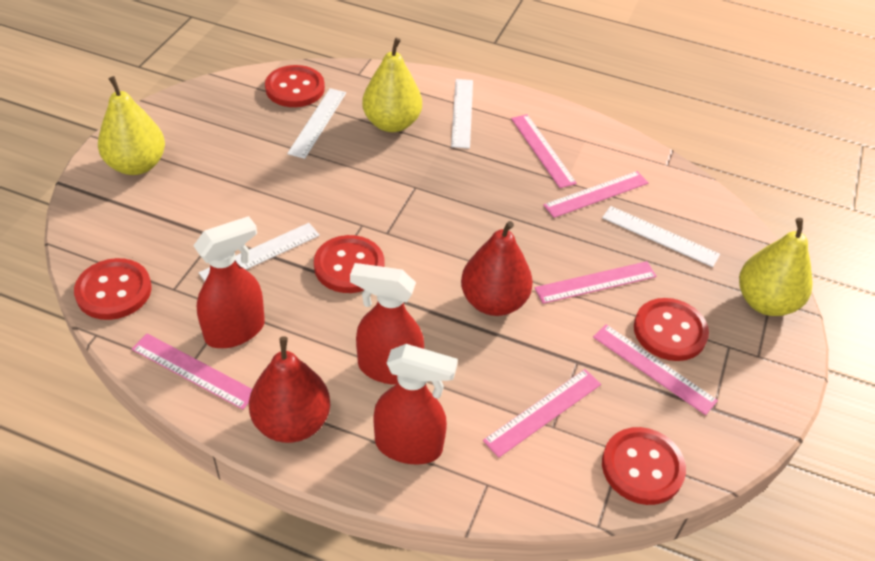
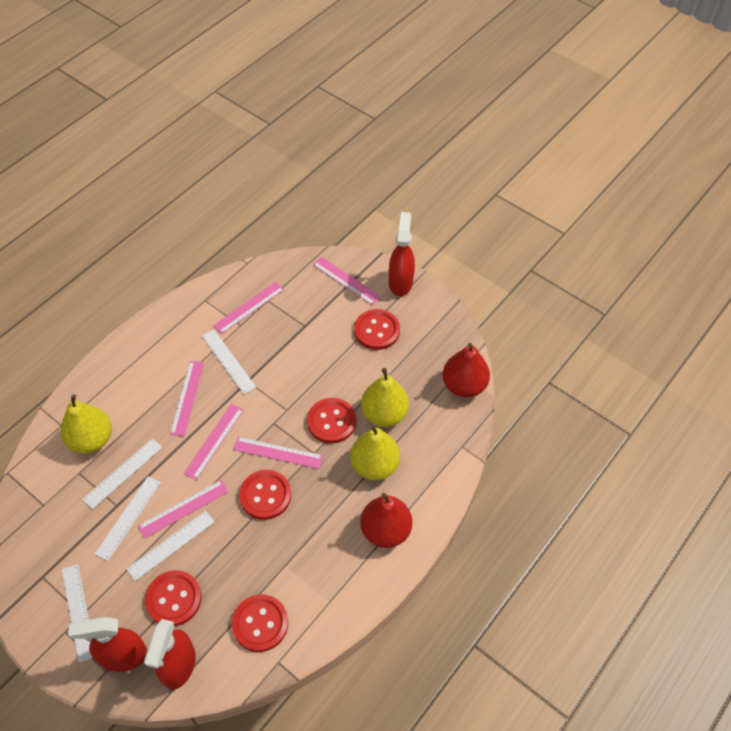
white ruler: [199,223,320,281] [287,88,346,159] [451,79,473,149] [602,206,720,267] = 4 -> [62,564,93,662] [82,438,162,509] [95,476,161,561] [126,511,215,581] [202,330,256,394] = 5

